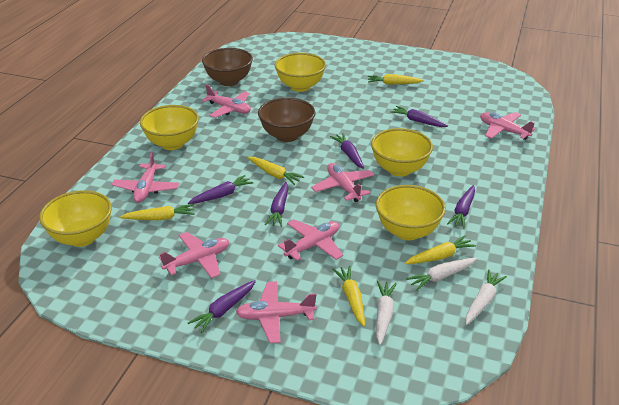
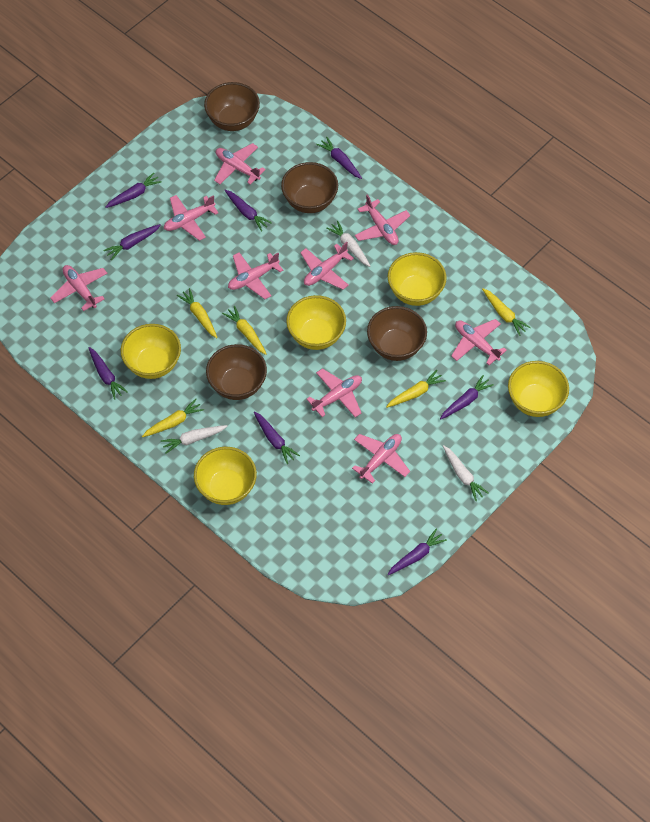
brown bowl: [202,48,253,86] [258,98,315,142] = 2 -> [204,82,260,131] [206,344,267,400] [281,162,338,213] [367,306,427,361] = 4
pink plane: [111,151,179,203] [159,232,229,279] [202,84,251,118] [236,281,316,343] [278,219,343,261] [311,163,374,202] [480,112,535,140] = 7 -> [50,265,107,311] [164,195,219,241] [214,143,266,185] [228,252,283,299] [300,242,354,290] [307,368,362,417] [352,434,410,484] [355,194,410,245] [451,319,507,365] = 9
purple carrot: [188,175,253,204] [188,280,256,333] [265,182,288,227] [330,133,364,169] [390,106,448,127] [447,185,475,228] = 6 -> [89,347,128,400] [103,224,161,261] [105,173,162,208] [224,190,272,232] [254,411,300,464] [316,137,362,179] [387,529,447,575] [440,375,494,419] = 8

